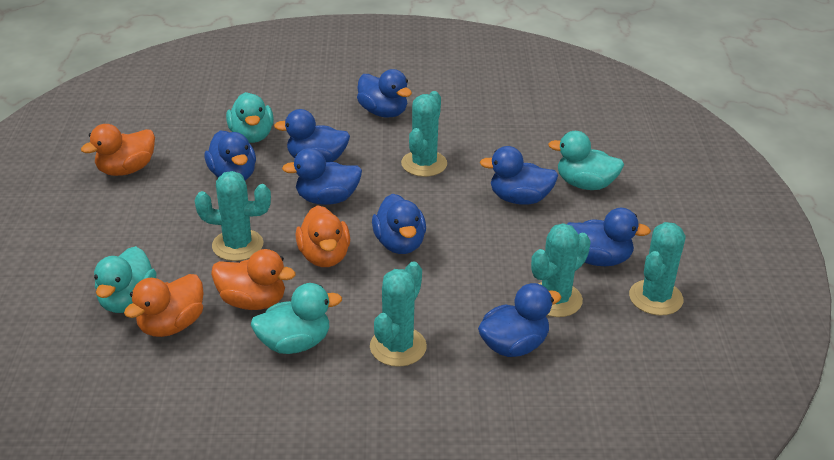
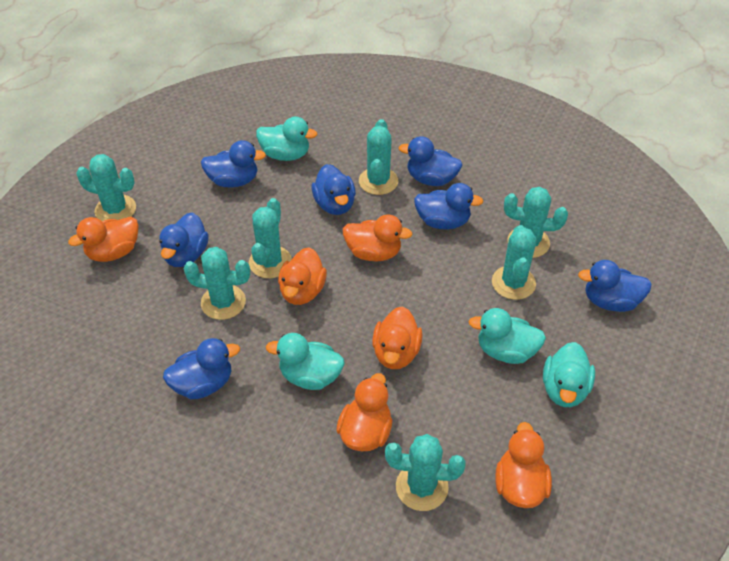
blue duck: [204,130,256,180] [274,109,350,162] [282,148,362,205] [357,69,412,118] [372,194,426,254] [478,283,561,357] [480,146,558,205] [567,208,651,266] = 8 -> [159,212,209,267] [163,338,240,399] [201,140,266,188] [312,164,356,215] [399,136,462,186] [414,183,484,230] [578,260,652,312] = 7
orange duck: [81,124,155,176] [124,274,204,337] [211,249,296,310] [296,205,350,267] = 4 -> [68,217,138,262] [278,247,327,305] [336,373,392,451] [343,215,413,262] [372,306,423,369] [495,422,552,508] = 6
turquoise cactus: [195,171,271,261] [370,262,427,367] [401,91,447,177] [531,223,591,317] [629,222,686,316] = 5 -> [76,154,136,221] [183,247,250,320] [249,198,292,279] [359,119,398,195] [385,434,466,511] [492,225,536,300] [504,187,568,258] = 7

